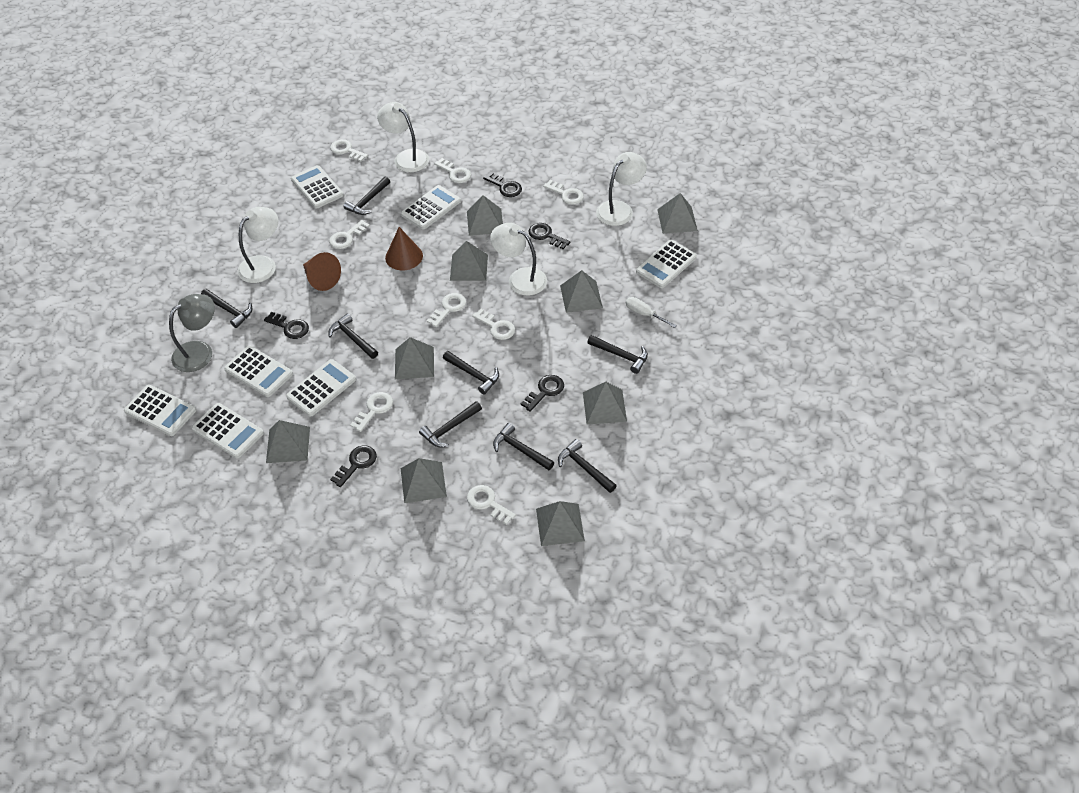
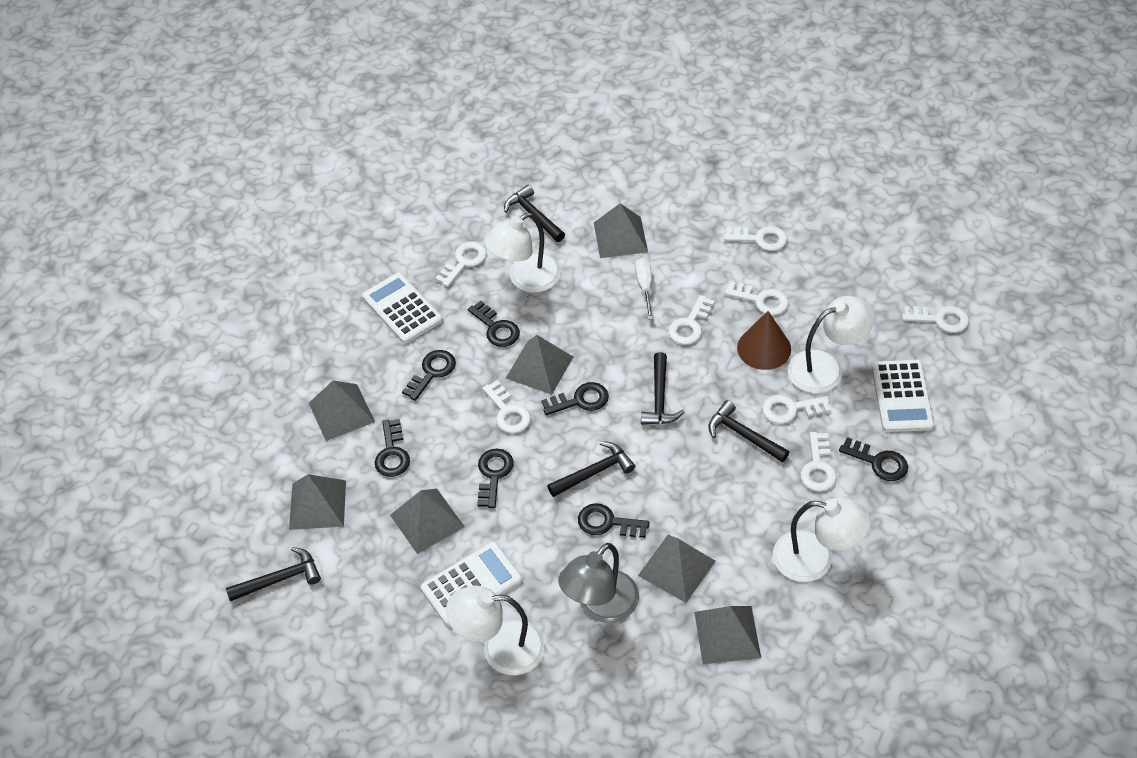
black hammer: [201,289,253,328] [329,313,378,359] [343,176,390,215] [419,401,482,448] [443,351,499,395] [493,423,554,470] [558,439,617,493] [587,335,648,374] = 8 -> [226,547,321,601] [504,184,565,242] [547,441,635,497] [641,352,684,425] [708,400,789,462] = 5
black key: [264,312,309,339] [330,445,377,487] [483,172,522,197] [521,375,564,412] [529,223,570,249] = 5 -> [375,419,410,477] [402,350,456,401] [468,301,520,347] [477,449,514,508] [541,382,609,415] [578,503,649,538] [839,437,908,481] = 7
brown cone: [303,252,341,291] [385,227,423,270] = 2 -> [737,311,791,370] = 1
grey pyramid: [266,420,310,463] [395,337,434,379] [401,458,447,503] [450,241,488,281] [467,195,503,236] [536,501,585,546] [560,270,603,313] [583,382,627,425] [657,193,698,234] = 9 -> [289,474,346,530] [309,380,375,441] [390,489,465,554] [506,335,573,395] [594,203,648,258] [638,535,716,603] [694,606,761,664] = 7
white calculator: [124,385,196,436] [192,403,264,459] [224,346,293,397] [286,359,356,417] [291,165,344,209] [401,185,461,230] [636,240,697,288] = 7 -> [362,273,443,343] [421,542,522,626] [872,360,935,432] = 3

